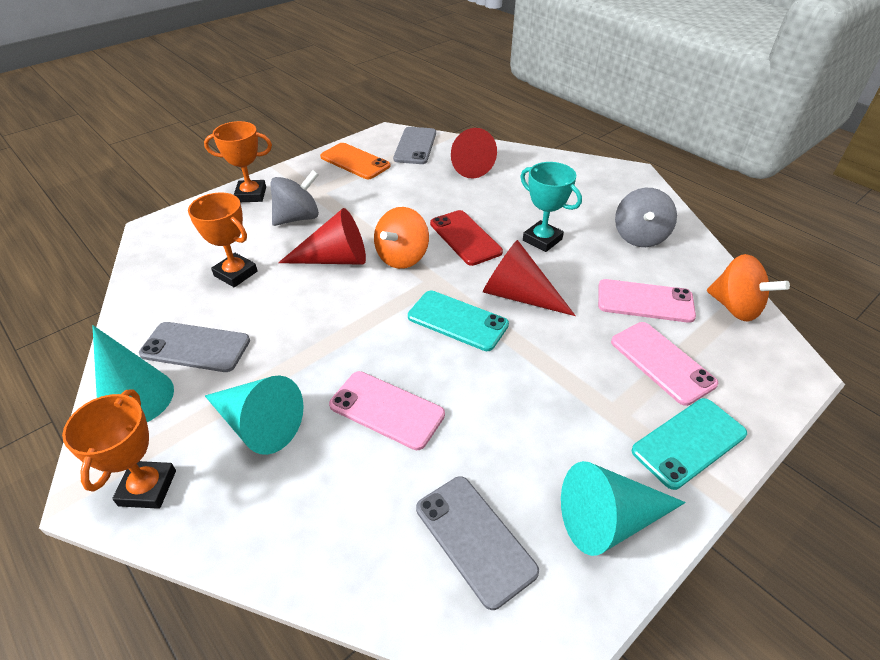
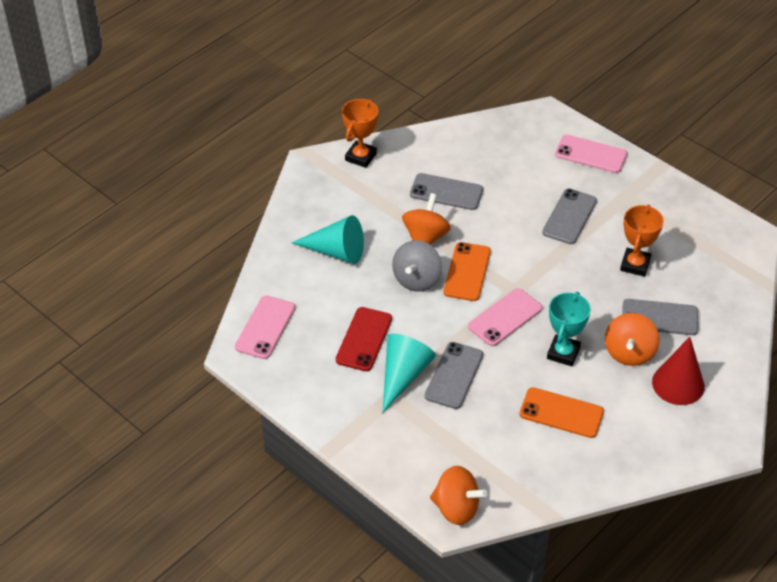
grey phone: [139,322,250,372] [393,127,436,164] [416,476,539,610] = 3 -> [410,173,483,210] [425,342,483,409] [542,189,597,244] [622,299,698,335] = 4
grey spinning top: [270,170,319,226] [615,188,677,247] = 2 -> [392,240,442,292] = 1
orange phone: [320,143,390,179] = 1 -> [443,242,491,301] [519,387,604,438] = 2
orange spinning top: [374,207,429,269] [707,254,790,322] = 2 -> [402,193,451,245] [430,466,488,525] [605,313,660,366] = 3
orange trophy: [62,390,176,509] [188,192,258,287] [204,121,272,202] = 3 -> [342,99,378,168] [620,205,664,277] = 2
red cone: [278,208,366,265] [451,128,497,178] [483,240,576,316] = 3 -> [652,337,705,405] = 1
turquoise cone: [92,325,174,422] [205,375,304,455] [561,461,686,556] = 3 -> [292,215,364,264] [382,334,436,413] = 2
turquoise phone: [408,291,509,351] [632,398,747,490] = 2 -> none = 0

